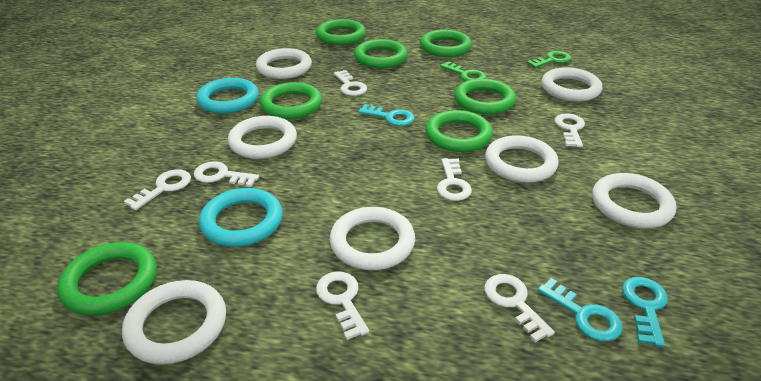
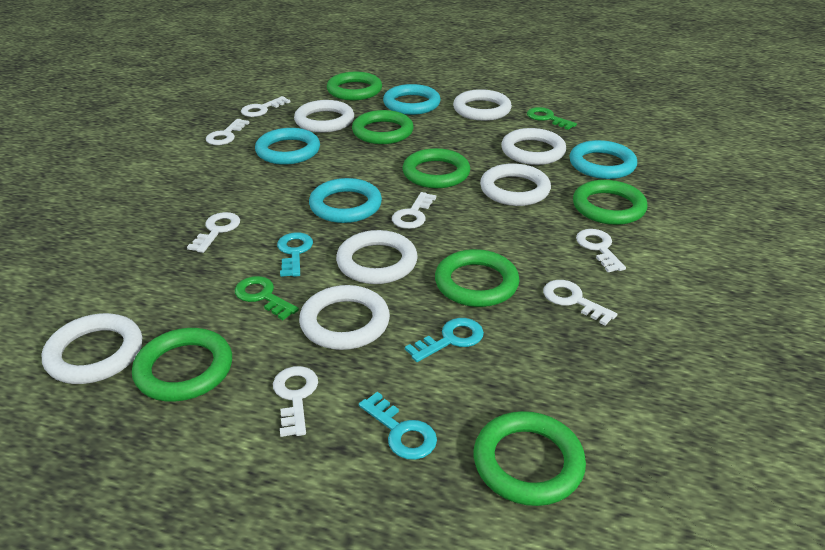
turquoise ring: [196,78,259,114] [199,188,283,247] = 2 -> [255,128,320,165] [309,178,382,223] [383,84,441,115] [569,140,637,179] = 4

